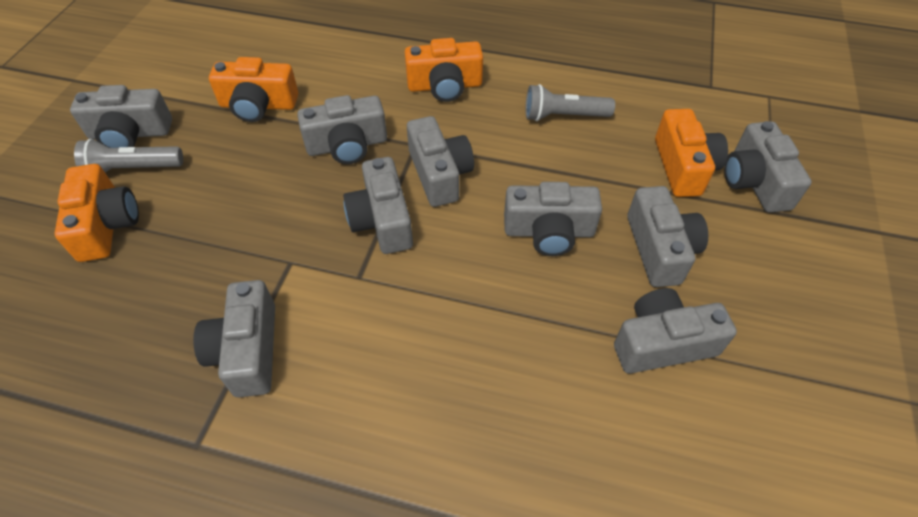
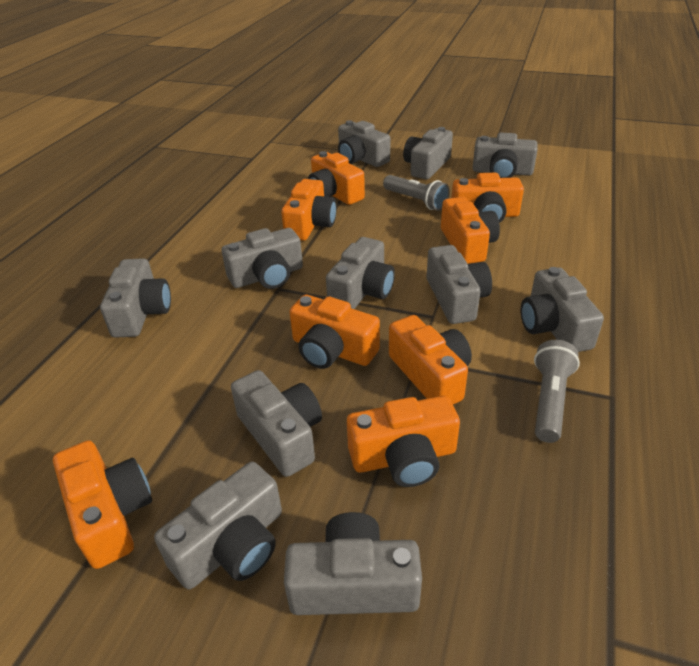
grey camera: [70,85,172,148] [193,280,275,397] [297,95,387,164] [343,157,413,254] [407,116,474,207] [504,182,602,256] [614,288,737,374] [627,186,708,287] [724,121,812,212] = 9 -> [100,258,171,338] [154,462,282,589] [221,228,303,289] [231,370,322,477] [284,512,422,615] [326,237,395,309] [338,120,390,167] [403,127,453,179] [427,245,492,324] [472,133,537,178] [521,267,604,352] = 11
orange camera: [54,164,139,262] [209,57,298,122] [405,38,483,102] [655,109,728,197] = 4 -> [53,440,152,569] [281,179,337,241] [289,295,380,369] [308,151,365,205] [347,396,460,487] [389,315,472,404] [441,197,500,264] [452,173,524,223] = 8

